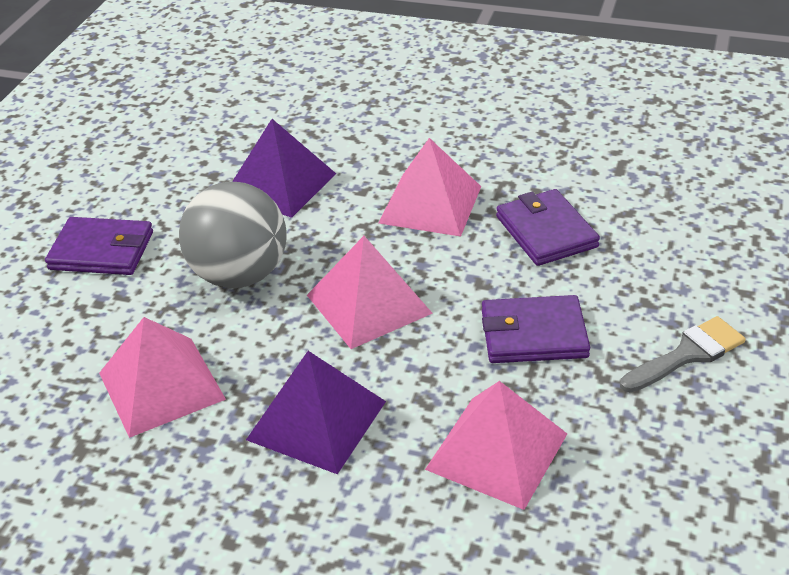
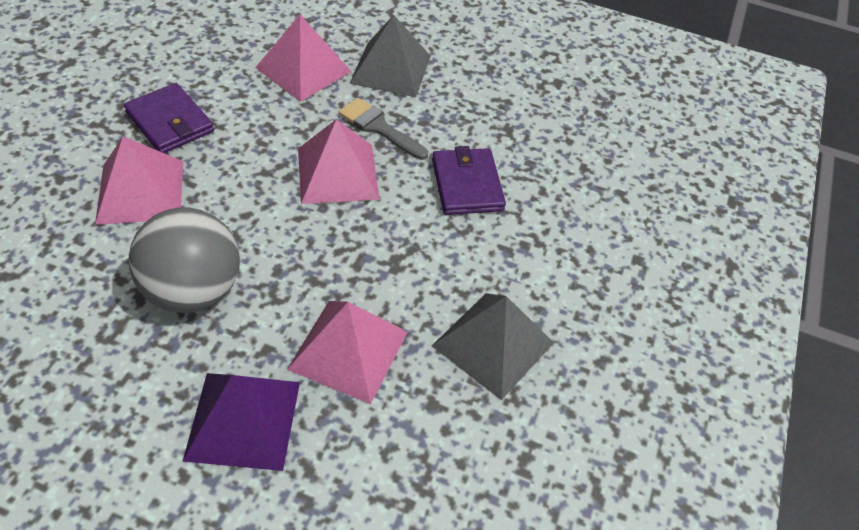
grey pyramid: none = 0 -> [350,15,431,97] [432,293,554,400] = 2
purple pyramid: [232,119,336,218] [246,351,386,474] = 2 -> [183,373,300,471] = 1
purple wallet: [45,217,153,275] [482,295,590,363] [496,189,600,266] = 3 -> [124,83,214,153] [432,146,506,215] = 2

